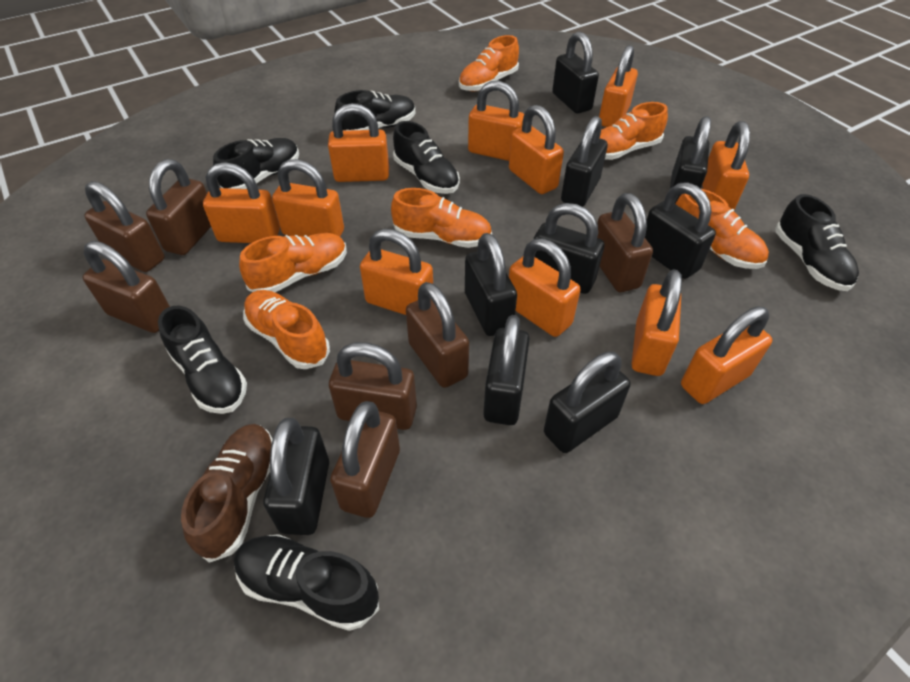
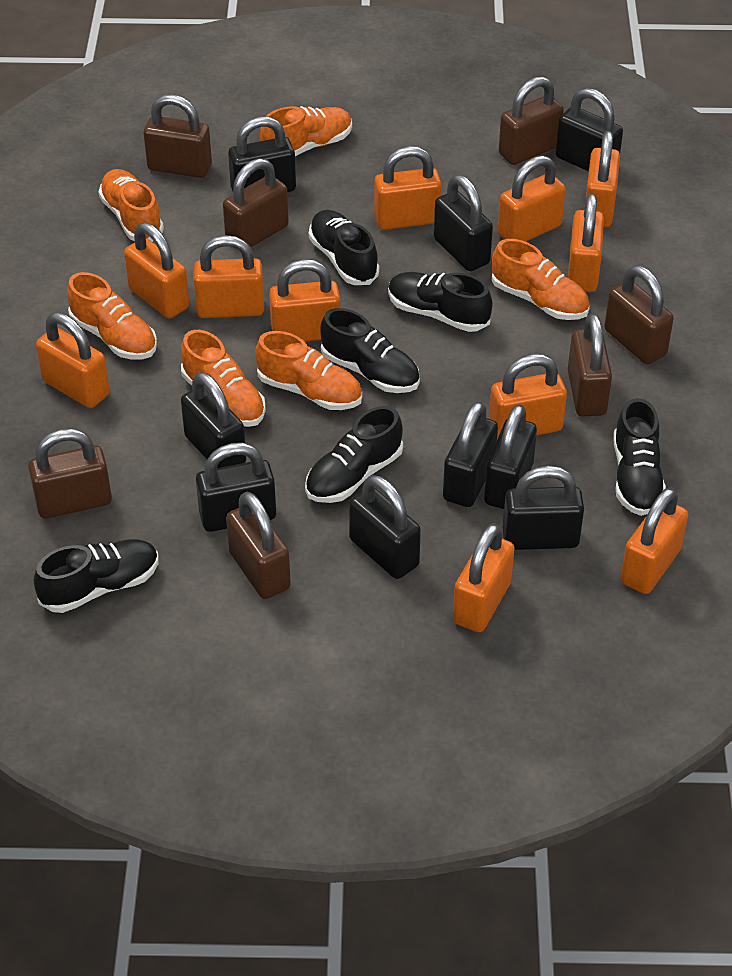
brown shoe: [181,424,273,563] = 1 -> none = 0

